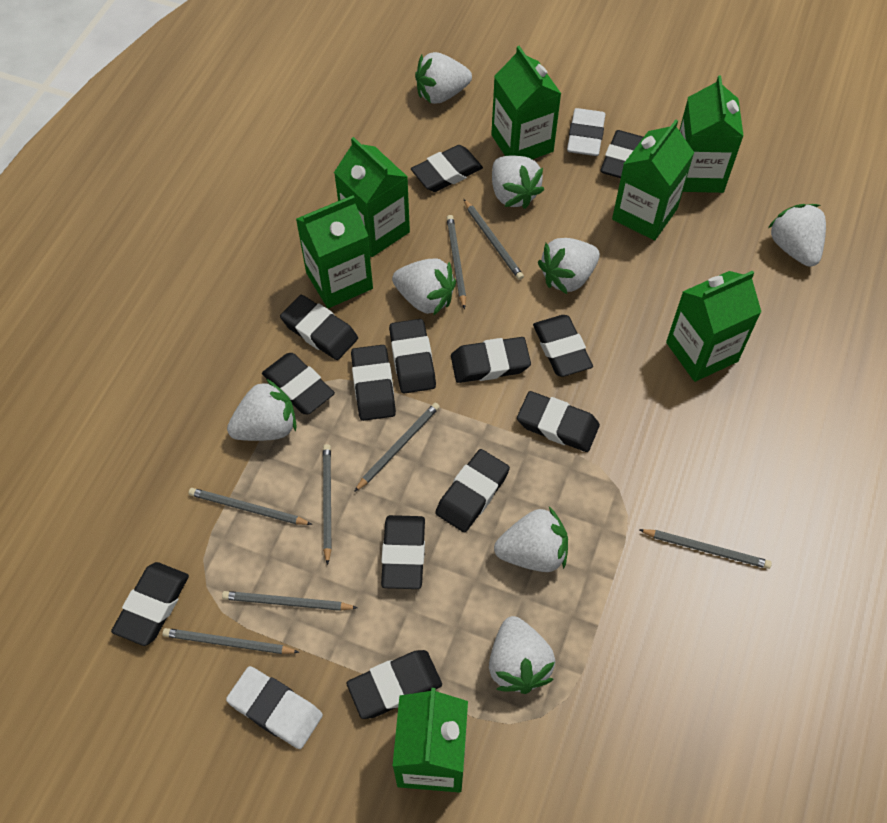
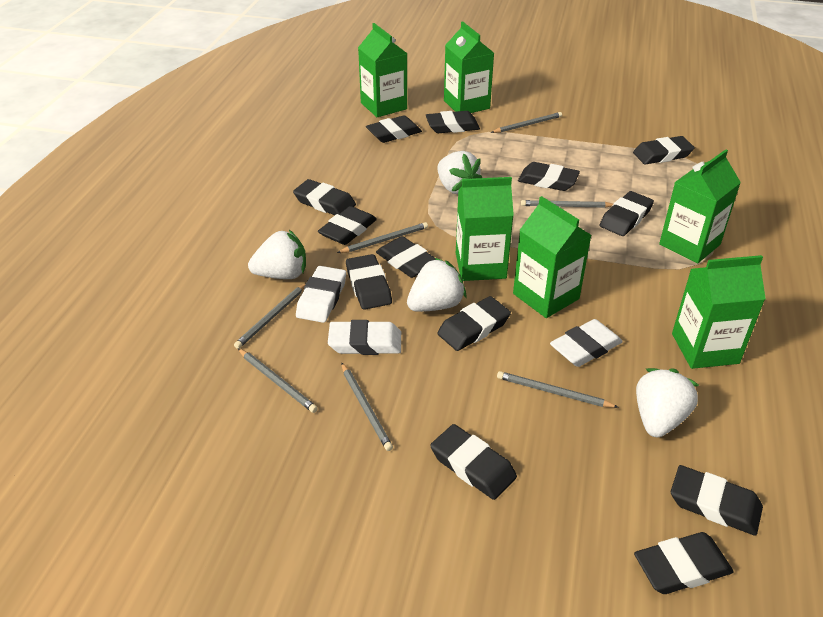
green carton: [296,195,373,308] [334,137,410,257] [392,688,468,793] [491,46,561,159] [612,120,694,241] [666,270,761,382] [679,76,744,193] = 7 -> [358,23,407,117] [444,21,494,113] [456,177,514,281] [513,196,591,318] [659,149,741,264] [672,255,766,369] = 6
grey pencil: [163,628,299,654] [189,488,312,525] [222,591,357,611] [323,444,332,565] [354,403,440,492] [447,215,466,309] [464,199,524,280] [639,529,772,569] = 8 -> [234,283,306,349] [238,348,318,413] [337,222,428,253] [342,363,393,451] [491,112,562,133] [497,371,619,408] [521,200,613,208] = 7
white eraser: [226,666,323,749] [567,108,606,156] = 2 -> [296,266,346,323] [328,320,401,355] [550,319,623,367] = 3
white strawberry: [227,379,297,441] [392,258,456,316] [415,52,472,104] [489,616,555,694] [492,155,544,209] [494,507,568,572] [538,238,600,294] [768,204,826,267] = 8 -> [248,230,306,279] [407,258,466,312] [438,151,482,194] [636,368,699,437] = 4

